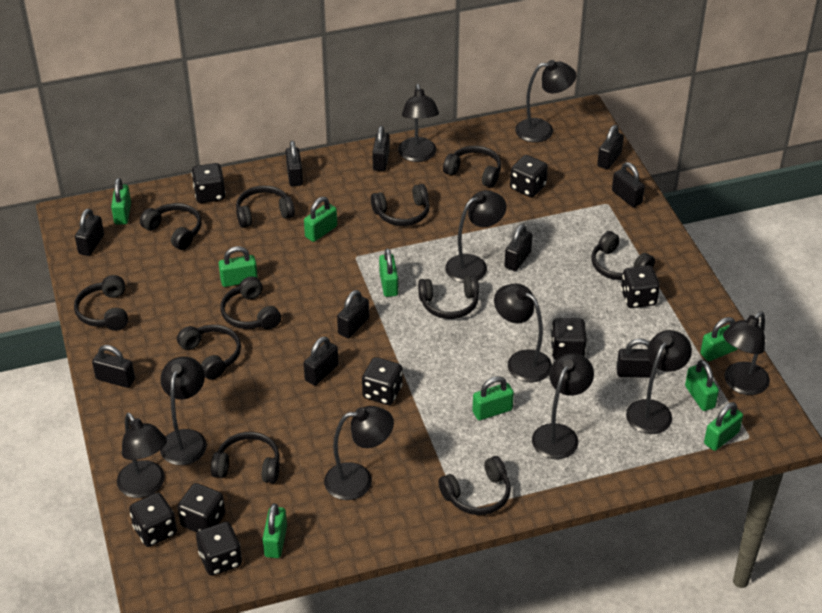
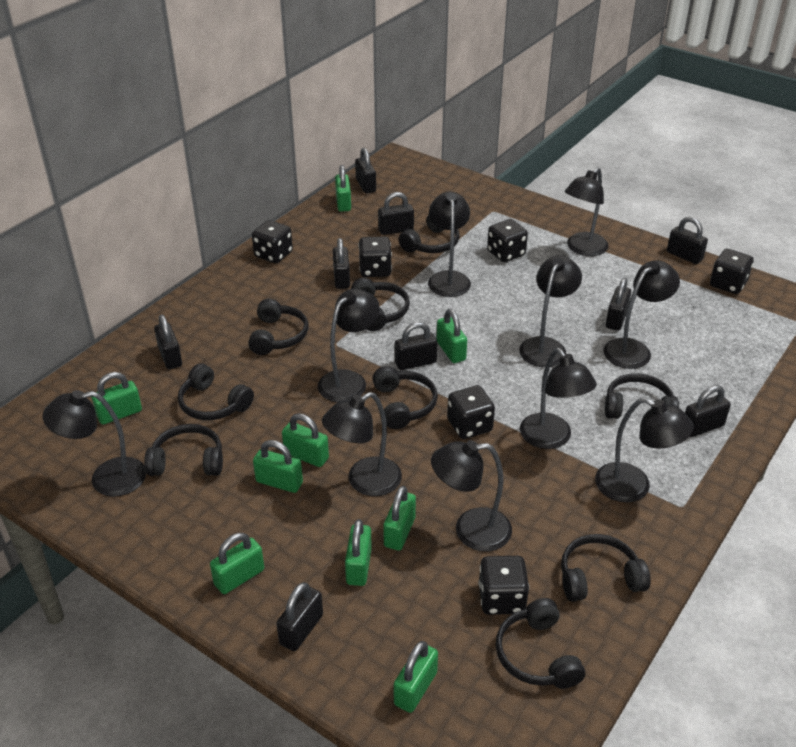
black dice: [129,493,177,547] [177,483,225,532] [192,163,226,203] [196,522,242,576] [362,357,403,405] [510,155,548,197] [551,318,587,360] [621,265,660,308] = 8 -> [252,220,293,263] [358,237,392,277] [447,385,495,439] [478,556,529,615] [487,219,528,262] [710,249,754,294] = 6
black headphones: [74,275,128,331] [140,203,202,250] [177,325,241,380] [211,432,280,483] [220,276,281,329] [236,185,295,228] [371,184,430,226] [418,275,479,319] [438,456,511,515] [443,146,501,188] [591,231,655,280] = 11 -> [144,424,223,476] [178,363,254,420] [248,298,308,355] [351,278,410,331] [372,366,438,429] [399,215,460,253] [496,598,585,689] [561,534,651,602] [605,373,679,419] = 9
black padlock: [75,208,104,256] [92,345,135,388] [286,141,303,187] [304,336,339,386] [337,290,369,338] [372,126,390,171] [504,224,532,271] [597,125,624,170] [612,162,645,207] [616,338,656,378] = 10 -> [154,315,182,369] [276,582,323,651] [333,238,350,289] [355,148,376,193] [378,192,414,235] [395,322,437,370] [606,278,631,331] [667,217,708,264] [685,385,731,437] = 9

